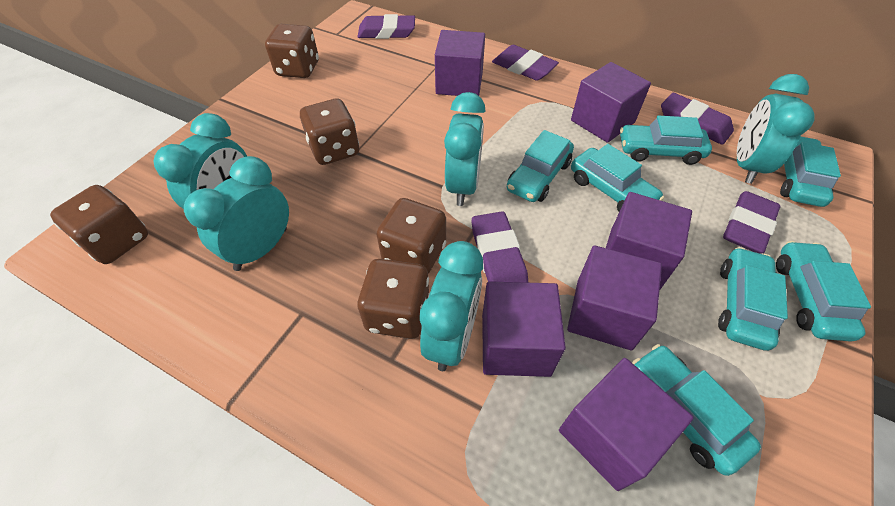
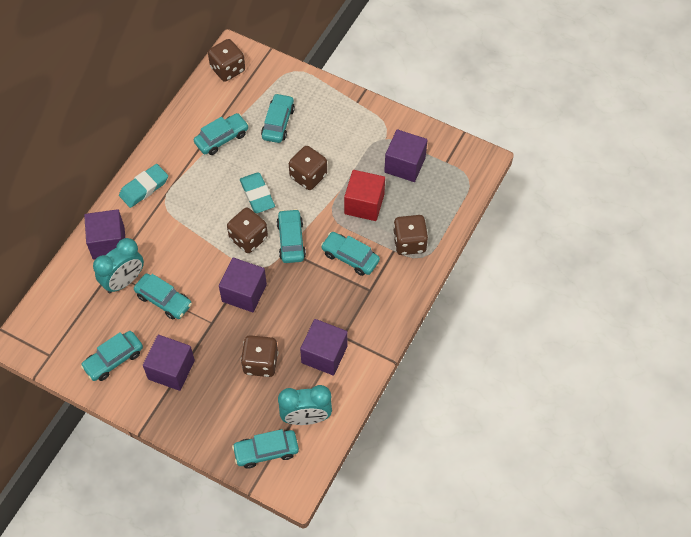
purple cube: [435,30,485,96] [482,281,566,377] [559,358,694,491] [567,246,662,350] [571,62,651,143] [606,192,692,289] = 6 -> [84,209,125,259] [143,335,195,391] [219,257,267,312] [300,319,348,376] [384,129,428,182] = 5
purple eraser: [357,14,415,39] [472,211,528,283] [492,45,559,81] [661,93,734,145] [723,191,781,254] = 5 -> none = 0
red cube: none = 0 -> [344,170,385,221] = 1
turquoise clock: [154,113,247,209] [184,156,289,271] [420,241,483,371] [444,92,486,206] [737,74,815,184] = 5 -> [93,238,144,293] [278,385,332,425] = 2
turquoise eraser: none = 0 -> [119,164,168,208] [240,172,275,213] = 2

